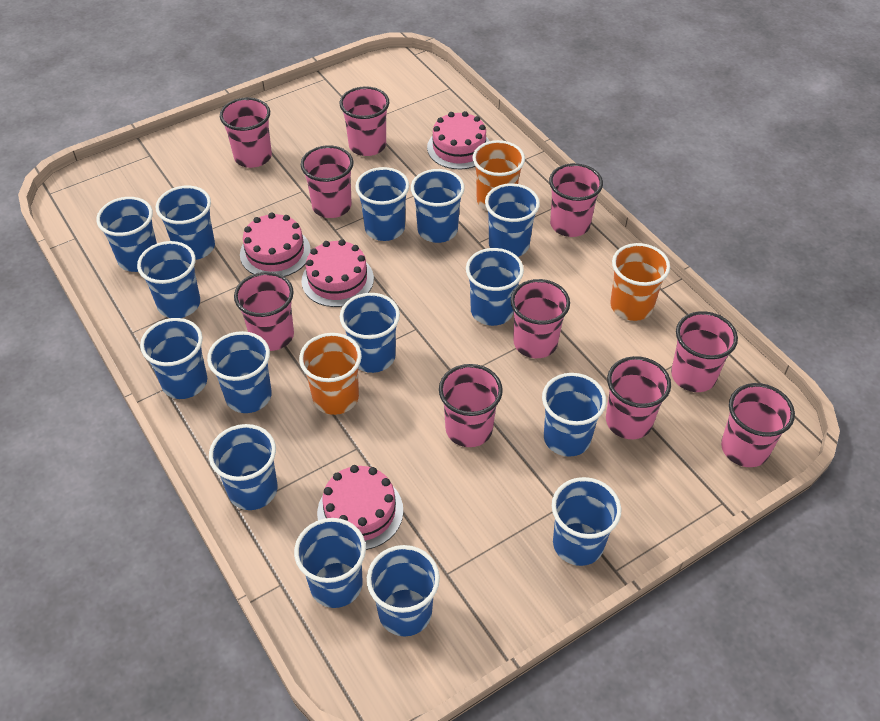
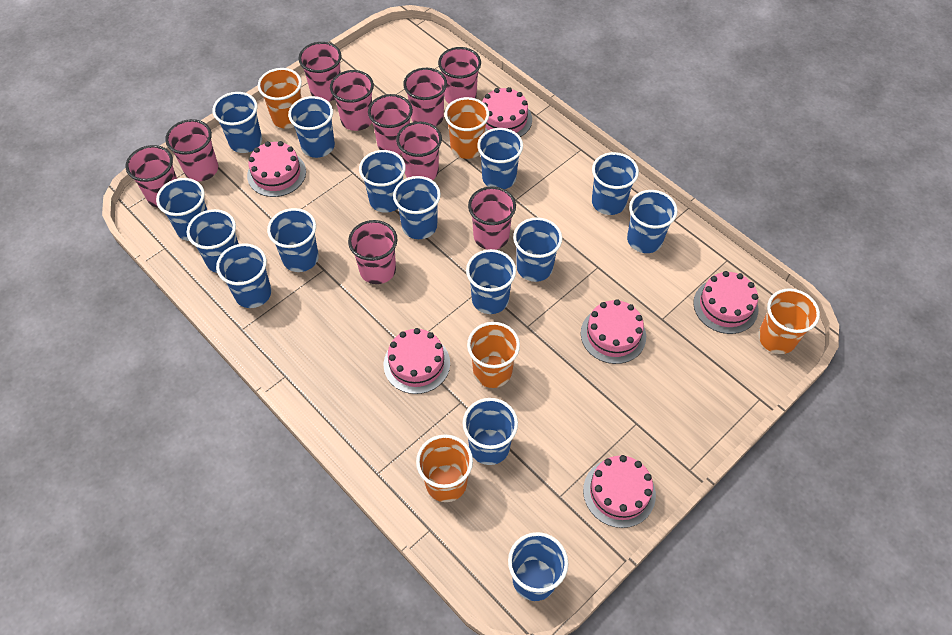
orange cup: [299,333,362,415] [472,140,525,211] [610,243,670,321] = 3 -> [258,68,302,129] [416,434,473,502] [445,97,489,159] [467,322,520,388] [758,289,820,354] = 5
pink cake: [240,213,311,277] [302,239,374,307] [317,465,403,550] [427,111,489,169] = 4 -> [247,141,306,197] [384,328,450,394] [482,87,532,137] [581,299,646,364] [583,455,656,528] [693,271,759,334] = 6

